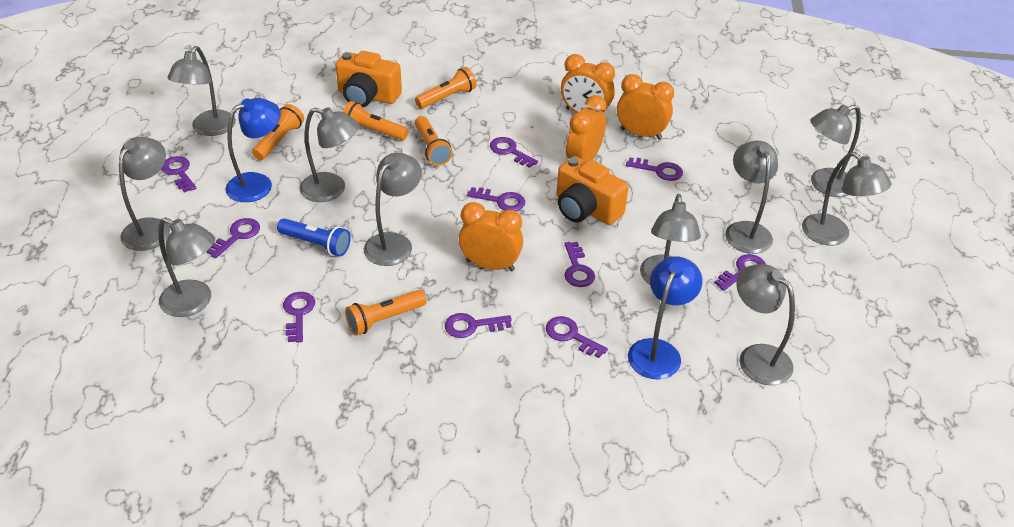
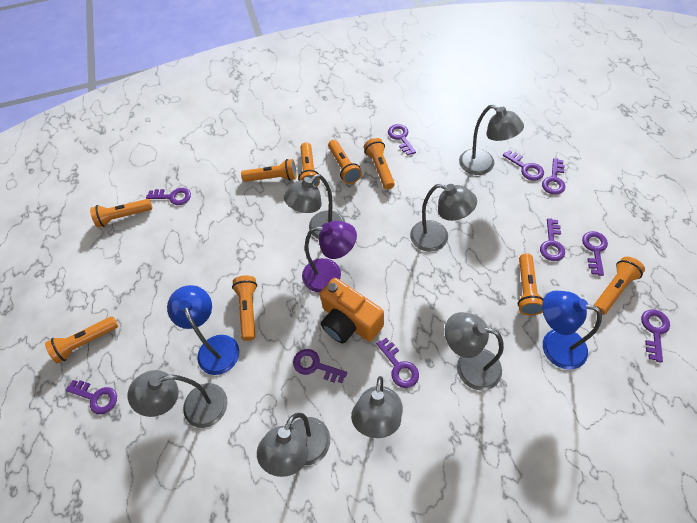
blue flashlight: [277,218,351,256] = 1 -> none = 0
grey lamp: [119,137,170,251] [158,217,215,317] [168,46,236,136] [299,107,359,202] [364,153,422,266] [640,194,701,284] [725,141,778,254] [736,264,795,385] [802,152,892,245] [810,104,861,197] = 10 -> [127,370,228,428] [257,413,330,477] [284,174,345,239] [351,376,403,438] [410,184,477,252] [445,312,504,391] [459,105,524,175] = 7
orange camera: [335,51,402,107] [557,156,628,225] = 2 -> [320,278,384,344] = 1
orange clock: [459,202,523,271] [561,54,615,113] [566,95,607,162] [617,74,674,140] = 4 -> none = 0
orange flashlight: [252,104,304,160] [343,101,408,140] [345,290,427,335] [415,67,476,109] [415,116,453,166] = 5 -> [45,316,118,364] [90,199,153,228] [232,275,257,341] [241,159,297,182] [298,142,320,187] [328,140,362,184] [364,138,395,190] [518,253,543,315] [594,257,645,315] = 9
purple lamp: none = 0 -> [302,221,357,292] = 1

